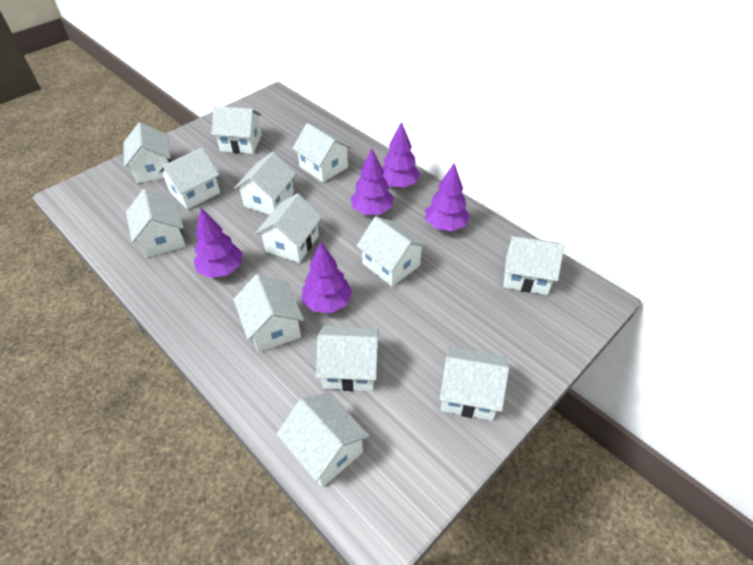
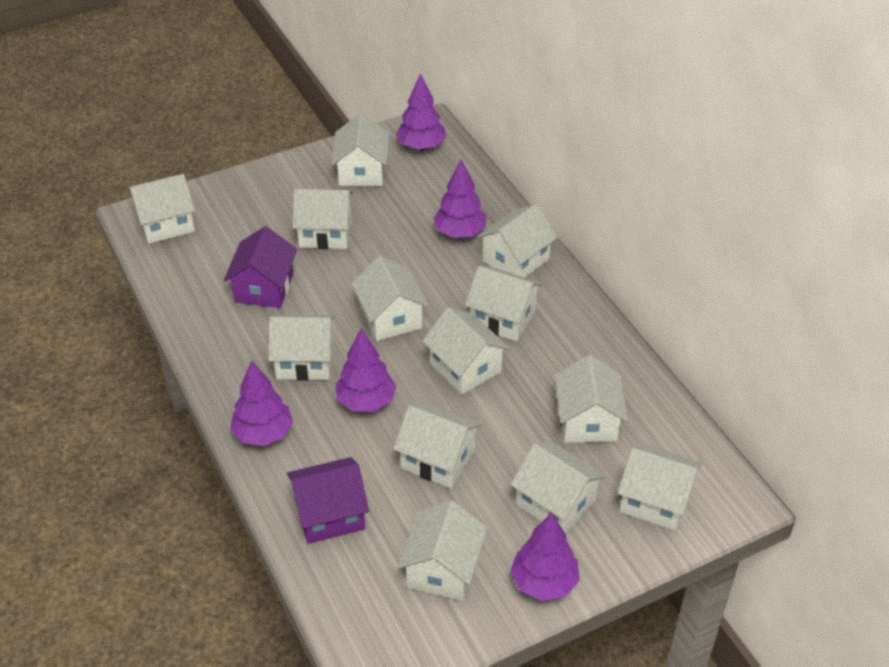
purple house: none = 0 -> [224,226,297,308] [287,457,369,544] = 2

